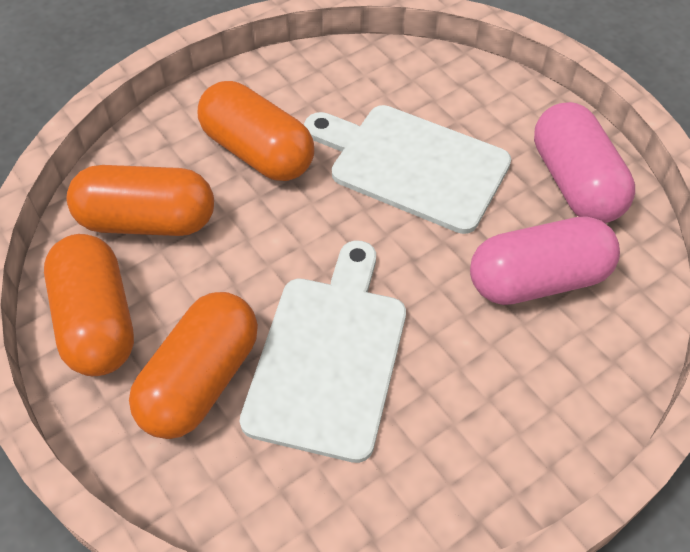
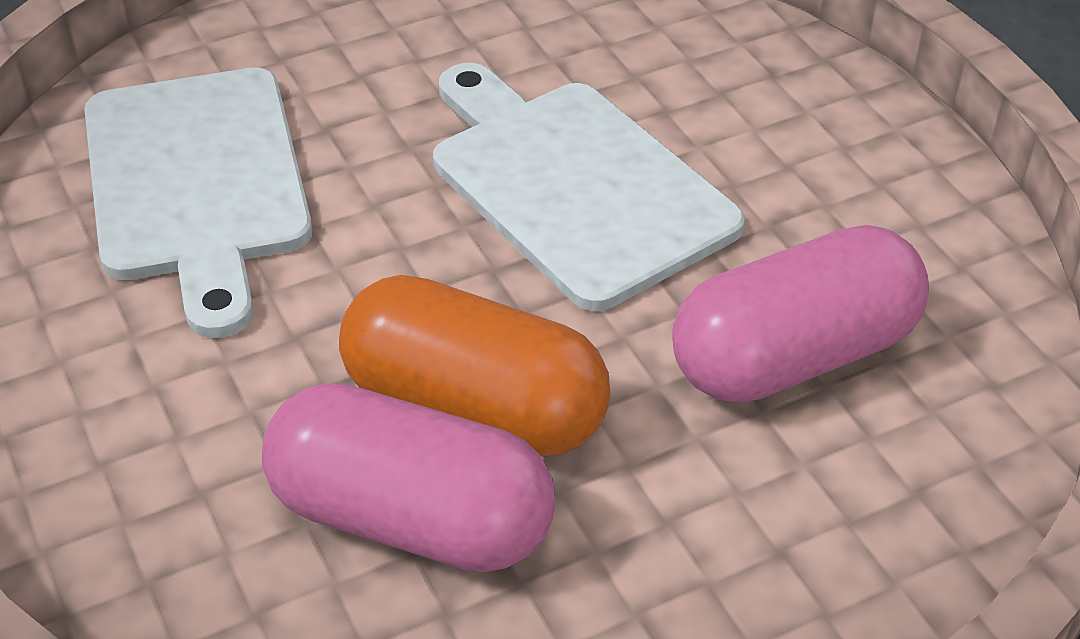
orange capsule: [44,234,134,376] [67,165,214,236] [129,292,258,439] [198,81,314,181] = 4 -> [339,275,610,457] = 1

